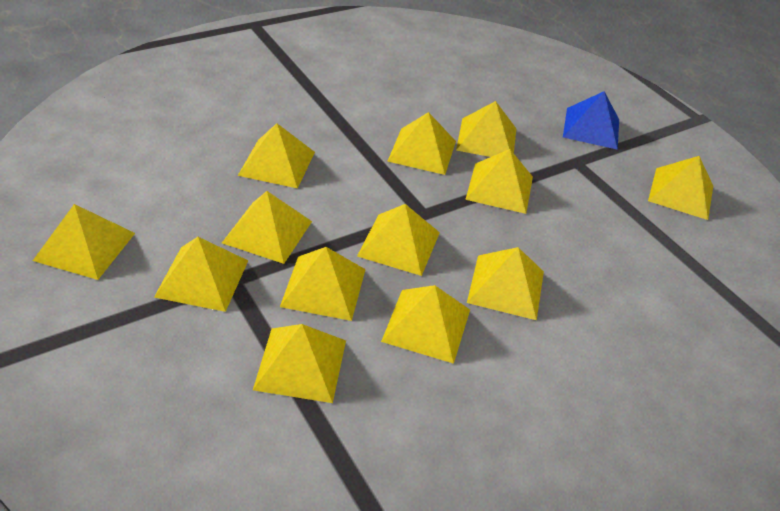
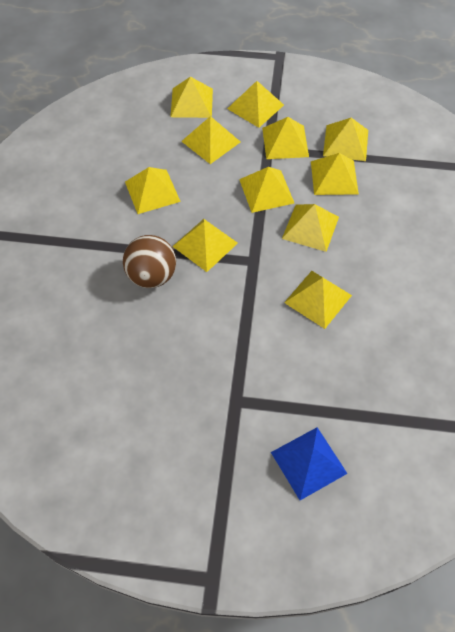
brown ball: none = 0 -> [123,235,176,288] = 1
yellow pyramid: [33,204,135,280] [154,237,248,312] [222,191,312,264] [238,123,315,188] [253,324,346,403] [280,247,366,321] [357,204,440,276] [381,285,470,364] [387,112,456,175] [456,101,516,157] [465,149,533,214] [467,247,544,320] [648,156,713,220] = 13 -> [125,167,181,214] [170,77,213,118] [172,219,238,272] [181,116,240,164] [227,81,284,128] [239,167,294,213] [262,117,309,159] [282,204,339,252] [284,271,352,329] [311,153,359,195] [323,118,368,161] = 11

